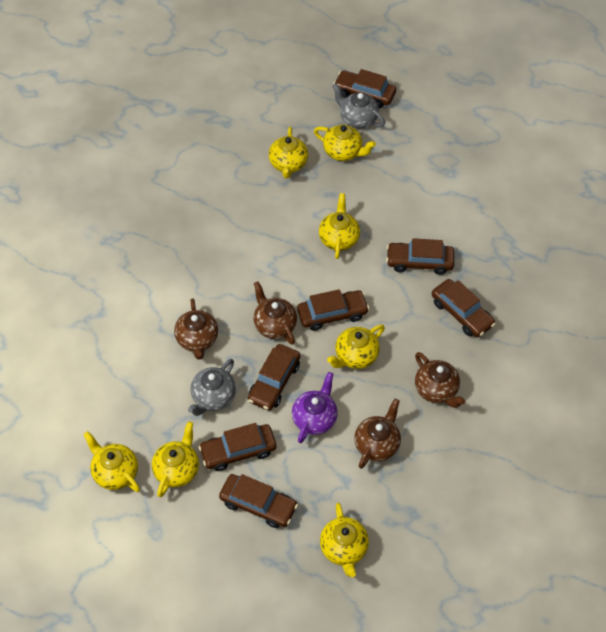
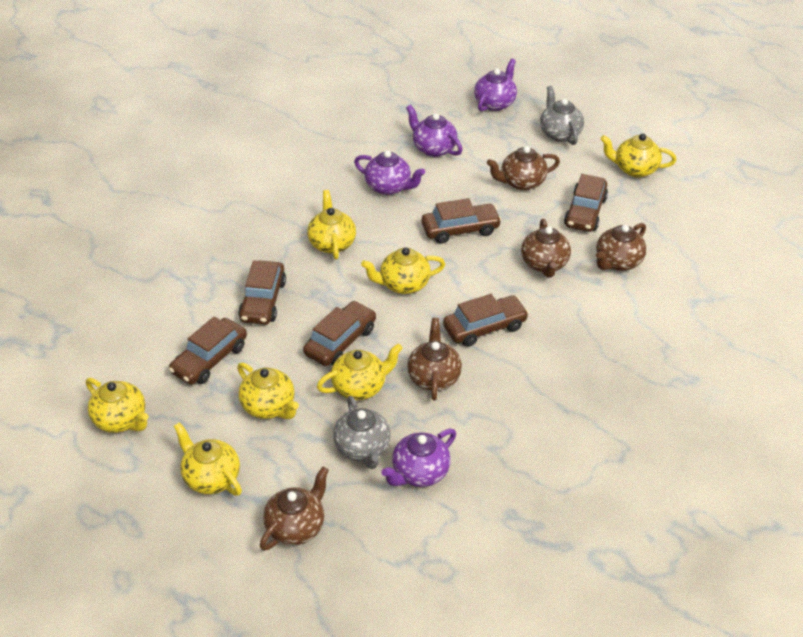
brown car: [199,423,276,471] [219,474,298,528] [248,344,300,411] [297,289,369,331] [333,69,396,108] [386,238,454,275] [432,279,496,338] = 7 -> [168,316,247,385] [238,260,286,325] [303,301,376,366] [422,198,502,243] [443,294,529,347] [564,174,608,232] = 6
brown teapot: [174,298,218,360] [254,281,297,345] [354,399,401,469] [415,352,465,408] = 4 -> [260,467,329,551] [407,318,462,400] [487,146,560,191] [521,219,571,277] [596,223,646,271] = 5
purple teapot: [292,372,338,443] = 1 -> [354,150,425,195] [381,429,456,487] [406,105,463,157] [474,59,517,112] = 4

